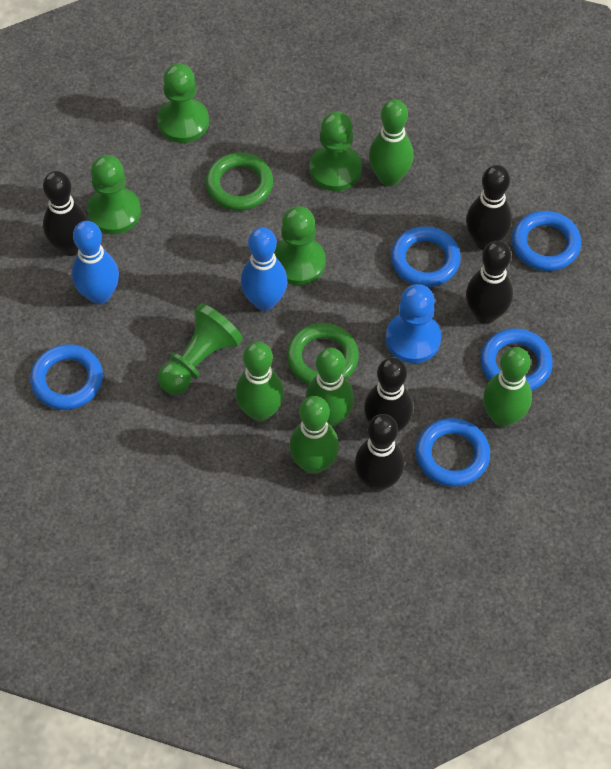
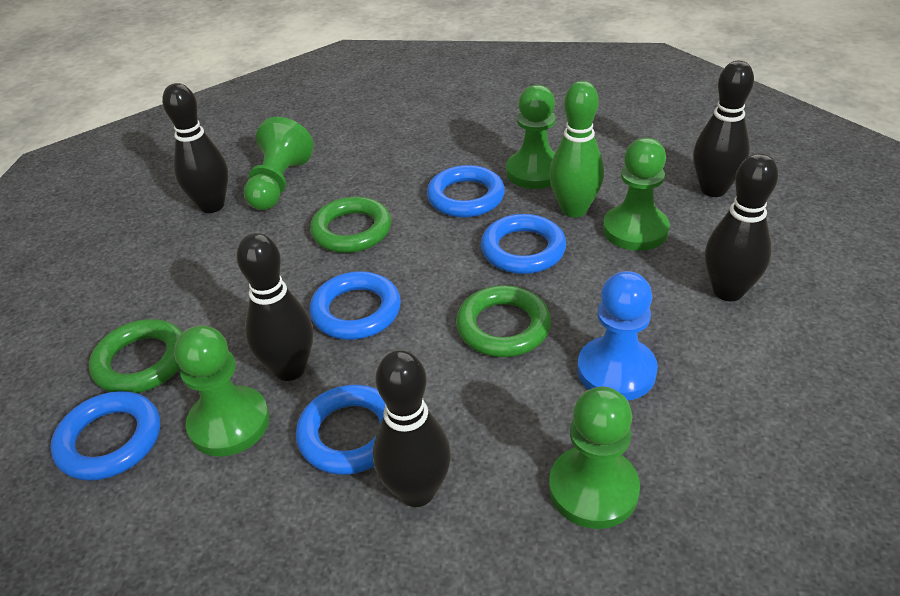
blue bowling pin: [72,221,119,304] [241,227,287,311] = 2 -> none = 0
green bowling pin: [235,341,284,422] [289,396,339,474] [305,348,354,427] [369,99,414,186] [483,347,532,427] = 5 -> [549,81,604,217] = 1
green ring: [205,153,273,211] [287,323,359,385] = 2 -> [89,319,183,393] [310,197,391,253] [456,285,551,357] = 3

